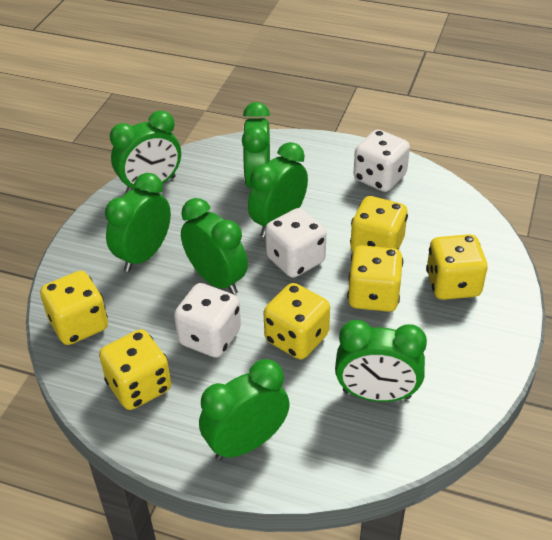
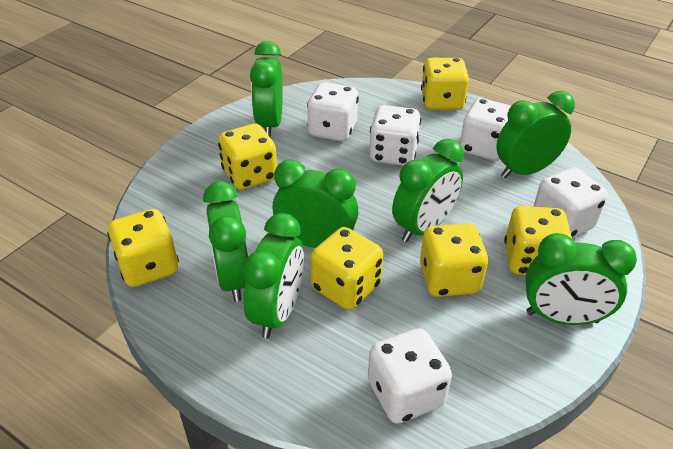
white dice: [174,283,241,358] [265,208,326,278] [354,130,410,192] = 3 -> [307,82,359,141] [368,328,452,424] [369,105,421,166] [460,98,511,161] [533,168,608,237] = 5

